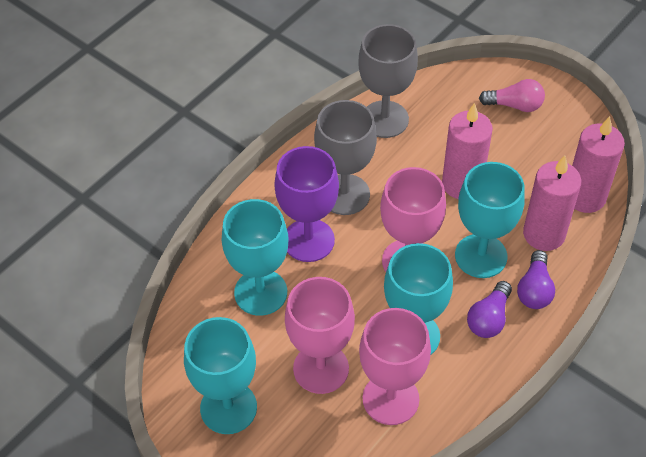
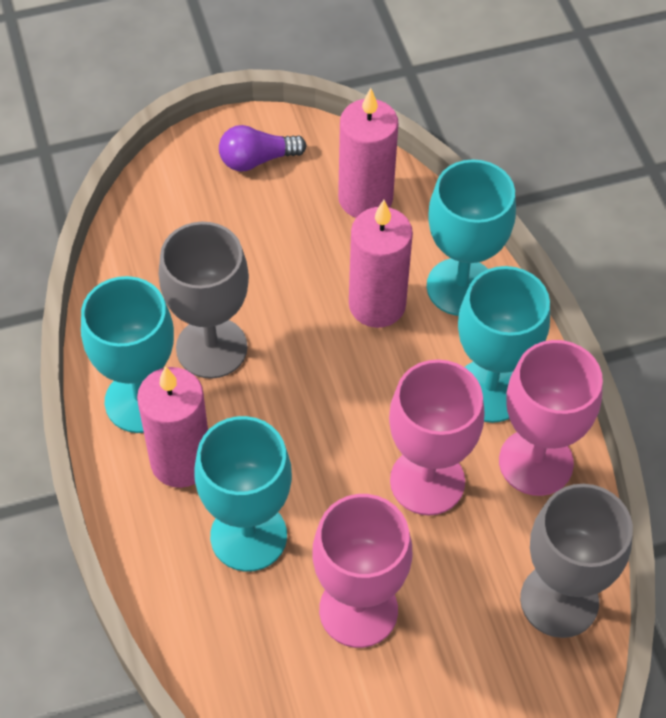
pink light bulb: [479,79,545,112] = 1 -> none = 0
purple goblet: [274,146,339,262] = 1 -> none = 0
purple light bulb: [467,281,512,338] [517,250,555,309] = 2 -> [219,125,307,171] = 1

